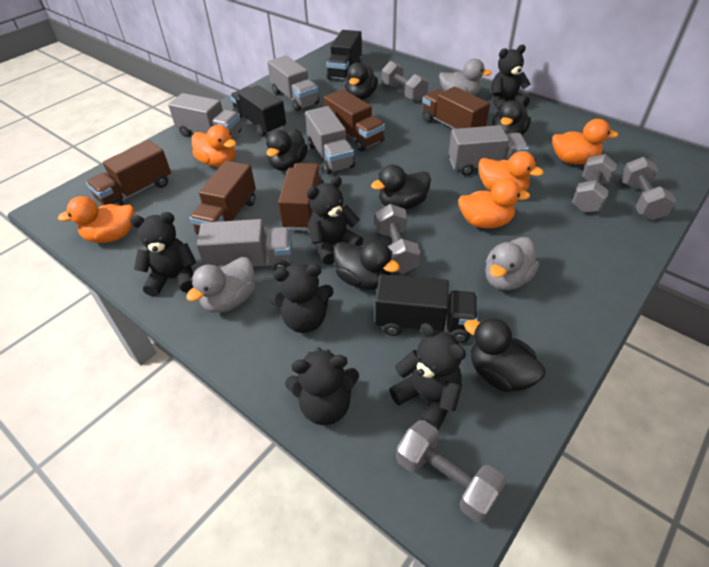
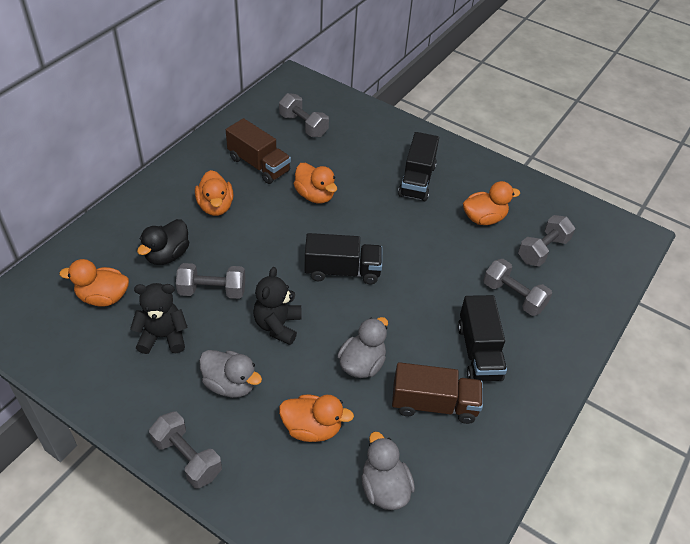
black duck: [266,129,308,171] [333,241,400,290] [345,63,378,100] [371,165,431,210] [464,317,546,392] [492,100,531,135] = 6 -> [137,219,189,265] = 1
black teddy bear: [130,212,196,297] [269,264,334,333] [285,348,359,425] [307,176,363,265] [389,323,466,430] [491,45,531,111] = 6 -> [130,283,188,354] [253,267,302,345] = 2
brown truck: [86,140,171,206] [190,161,256,235] [278,163,324,231] [324,89,385,151] [422,87,490,129] = 5 -> [226,118,291,184] [392,362,483,424] = 2
grey truck: [168,93,242,138] [197,219,292,271] [267,55,319,111] [305,106,355,174] [449,125,529,176] = 5 -> none = 0

